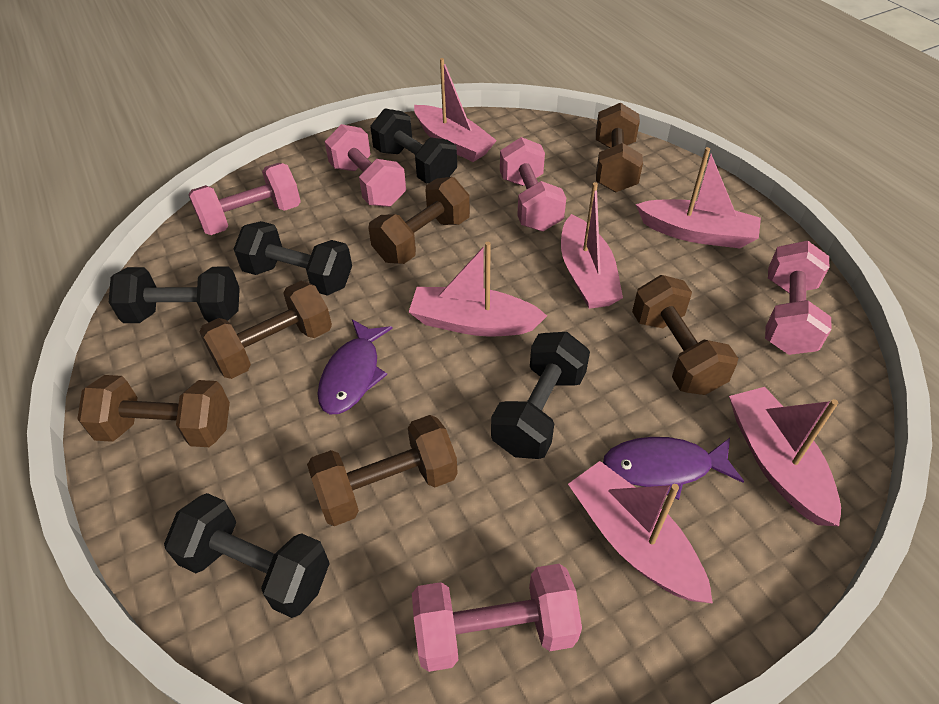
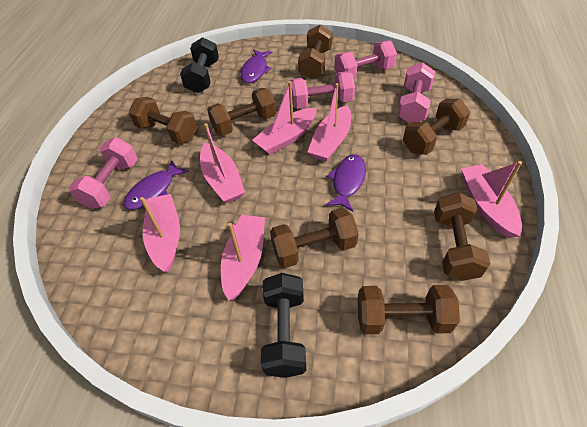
black dumbbell: [109,267,240,323] [164,493,330,618] [234,221,352,296] [370,109,457,183] [491,332,590,459] = 5 -> [180,37,219,93] [261,273,306,378] = 2
brown dumbbell: [78,375,230,447] [199,281,332,379] [307,415,458,526] [368,177,470,264] [596,103,643,192] [632,275,738,395] = 6 -> [129,97,197,144] [207,88,276,136] [270,208,359,268] [298,24,333,79] [358,285,460,334] [403,99,470,155] [434,192,491,281] = 7
pink dumbbell: [188,163,301,235] [325,124,406,207] [412,564,582,672] [500,137,566,231] [765,241,832,355] = 5 -> [69,137,138,209] [291,71,355,109] [334,41,397,79] [397,62,435,123] = 4
purple fish: [317,319,393,414] [603,437,744,500] = 2 -> [123,159,189,210] [240,49,273,83] [325,155,366,212] = 3

